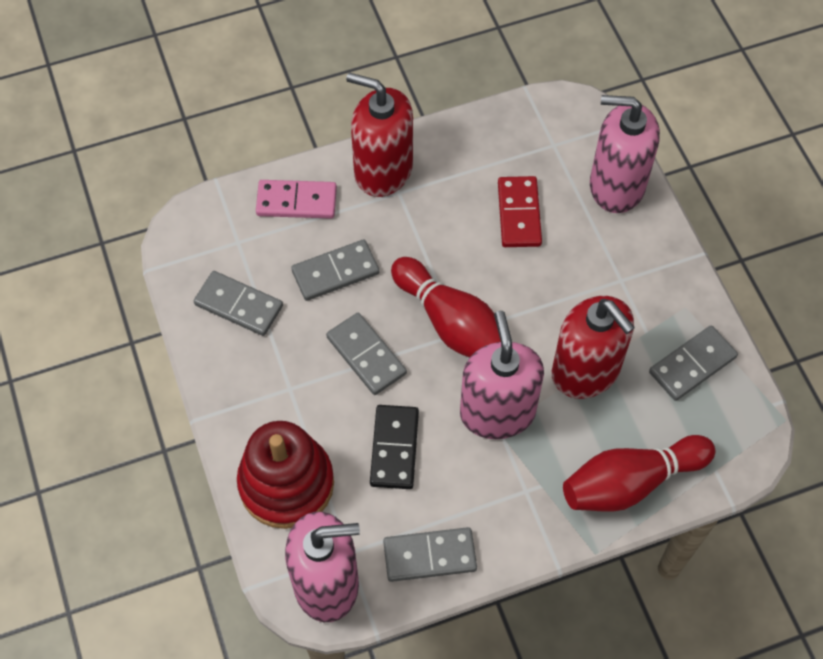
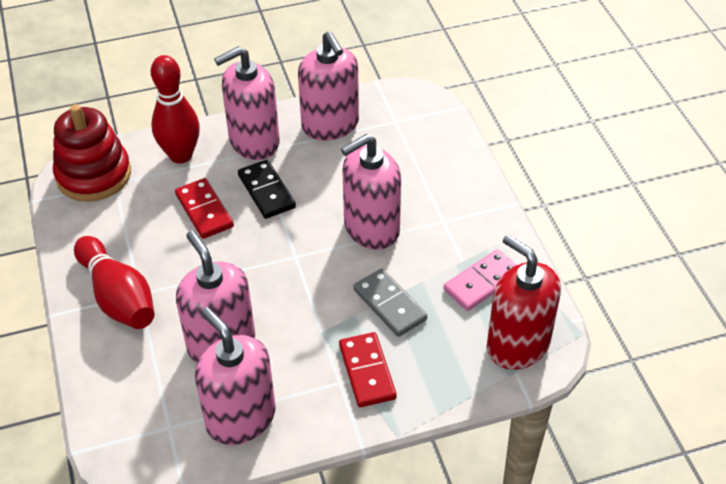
grey domino: [194,271,283,336] [291,240,379,301] [326,313,407,395] [383,527,477,582] [649,325,738,401] = 5 -> [354,268,427,337] = 1
pink soap dispenser: [285,512,360,622] [460,311,544,439] [590,95,660,213] = 3 -> [176,231,255,363] [195,307,276,445] [214,46,280,160] [298,31,359,141] [341,134,401,250] = 5
red domino: [498,176,542,247] = 1 -> [175,178,234,239] [339,332,397,407] = 2
red soap dispenser: [346,72,413,197] [552,296,635,399] = 2 -> [487,235,561,370] = 1

